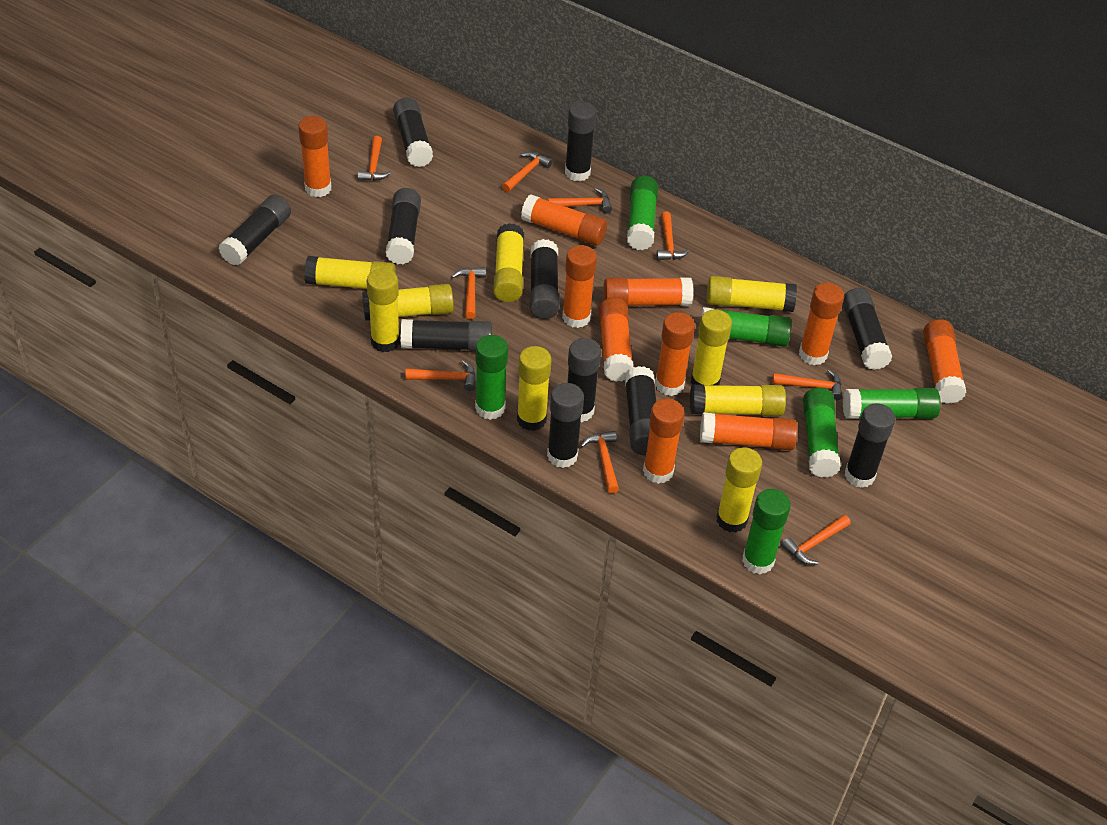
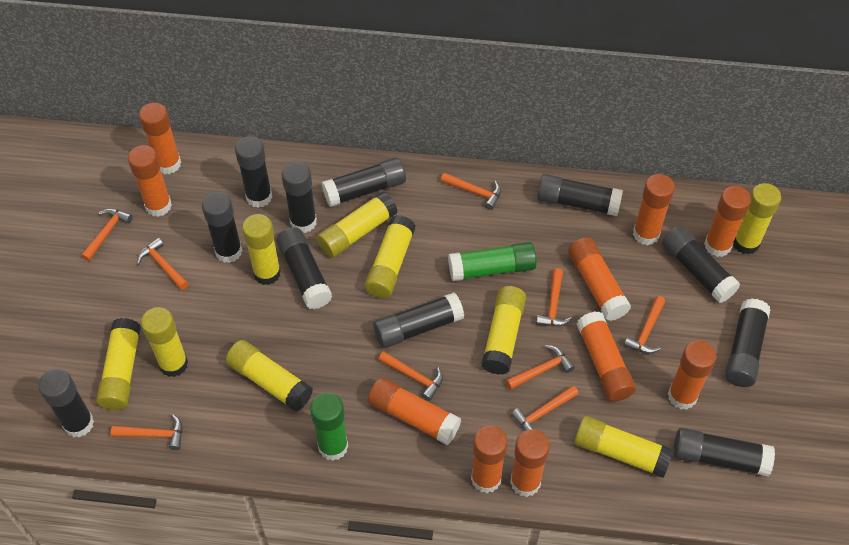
green glue stick: [475,335,508,420] [627,176,658,250] [701,307,791,347] [742,489,791,574] [803,388,841,478] [843,388,941,419] = 6 -> [310,392,348,461] [448,242,537,281] = 2

